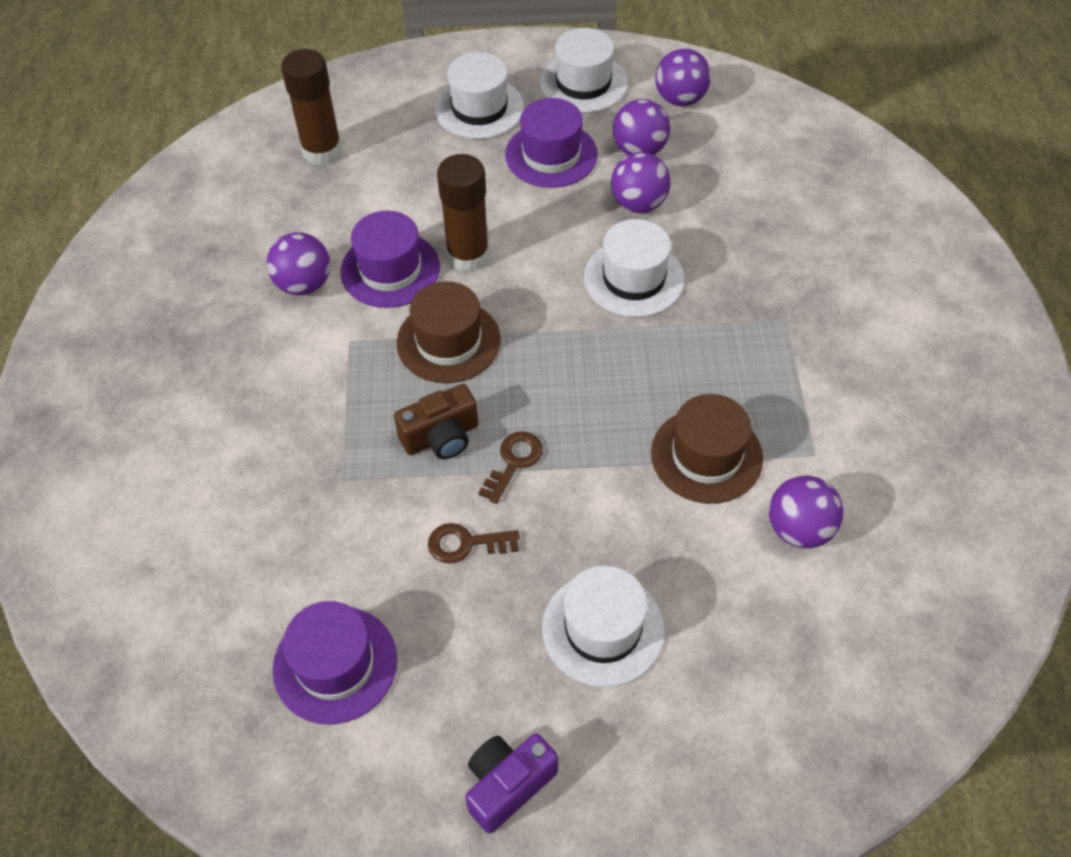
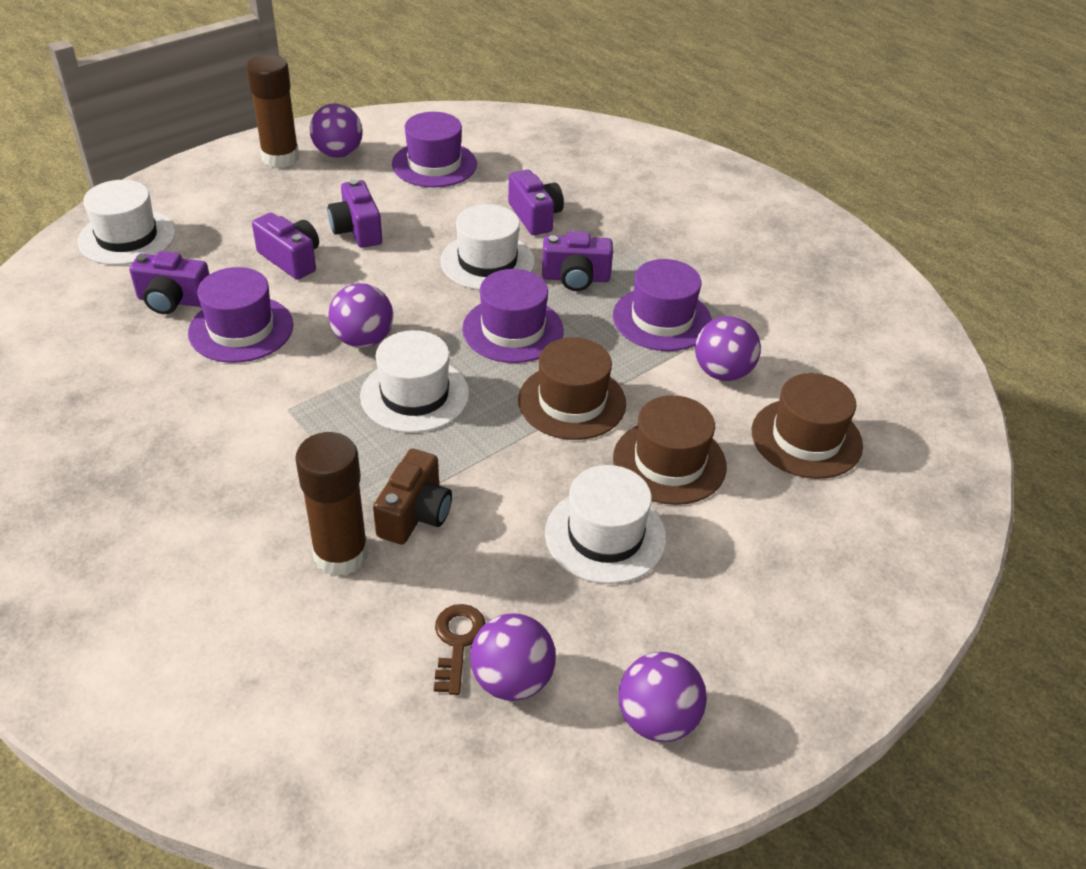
brown hat: [397,281,501,383] [651,394,763,504] = 2 -> [518,337,626,440] [613,395,727,505] [752,373,863,479] = 3
brown key: [428,523,520,563] [479,431,543,504] = 2 -> [434,604,486,695] = 1
purple camera: [465,733,558,834] = 1 -> [129,251,210,314] [252,213,319,280] [328,179,382,248] [508,169,564,235] [542,231,613,291] = 5
purple hat: [273,601,397,725] [340,211,440,308] [505,98,598,188] = 3 -> [188,267,293,363] [392,112,477,187] [462,269,564,363] [613,259,712,351] = 4

